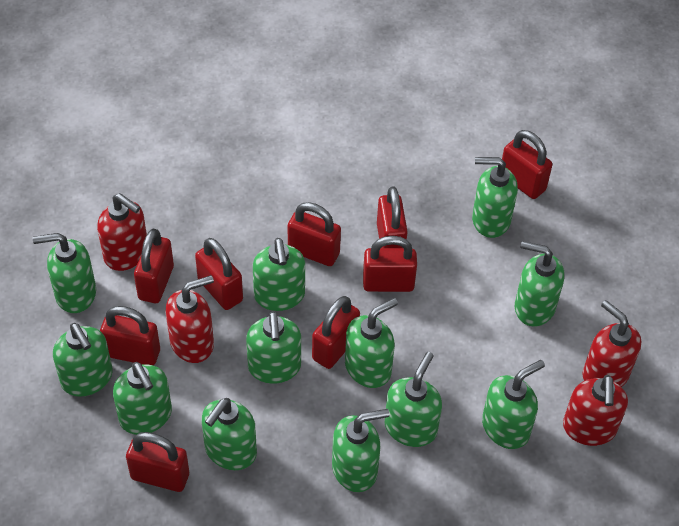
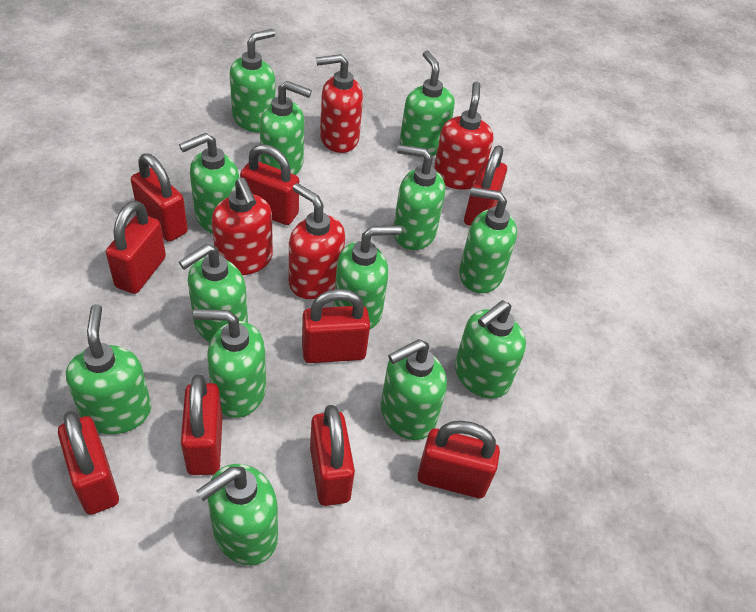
green soap dispenser: [33,233,96,313] [53,323,113,397] [113,362,172,435] [201,398,257,470] [246,311,301,384] [253,238,305,311] [332,409,389,492] [345,298,398,388] [385,352,442,447] [472,157,518,238] [482,360,545,449] [515,241,564,326] = 12 -> [66,304,151,434] [179,133,240,233] [179,244,248,342] [193,309,266,418] [196,464,278,565] [230,29,276,133] [260,81,312,175] [334,225,402,329] [381,339,447,440] [394,145,445,250] [400,50,455,157] [455,300,526,399] [459,187,517,293] = 13

